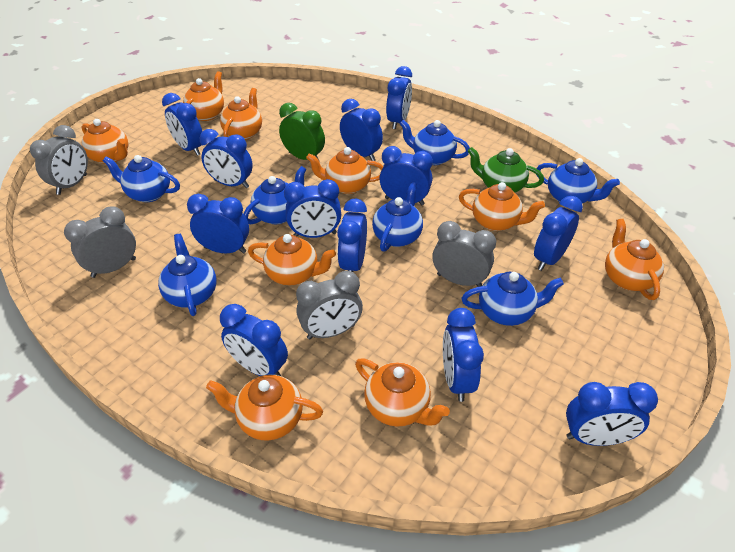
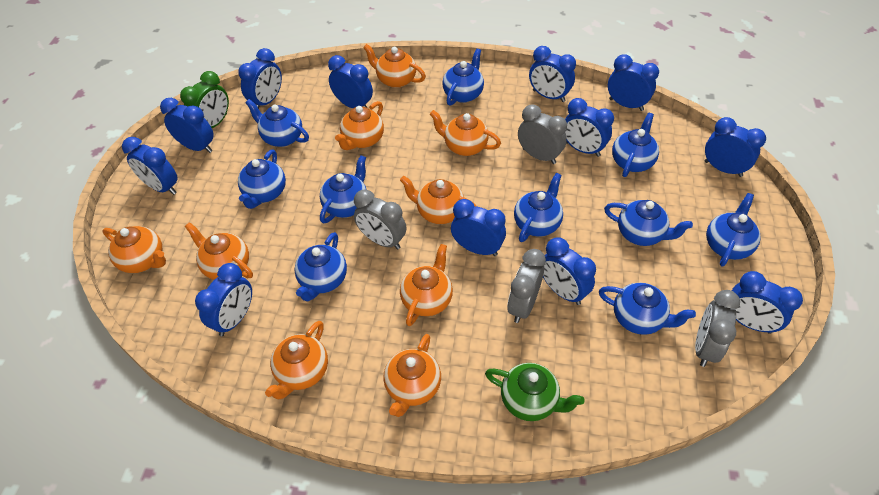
blue teapot: [103,155,180,202] [158,234,217,316] [244,166,306,224] [372,182,423,252] [399,120,470,165] [461,272,564,326] [536,158,620,203] = 7 -> [238,150,286,209] [245,99,309,147] [295,232,347,301] [320,155,367,223] [442,49,484,106] [514,173,563,242] [599,283,696,335] [604,200,693,246] [612,113,659,177] [706,193,761,267] = 10

